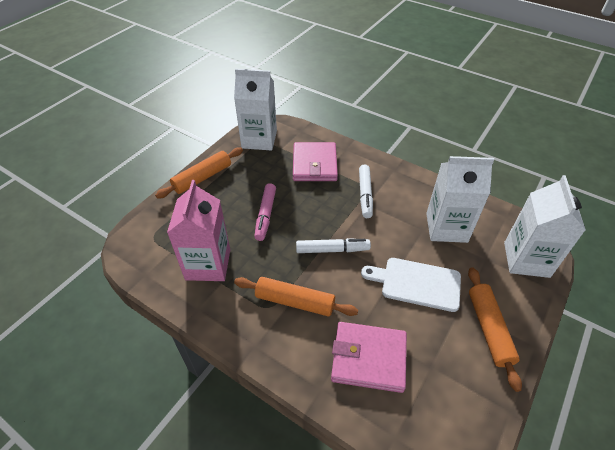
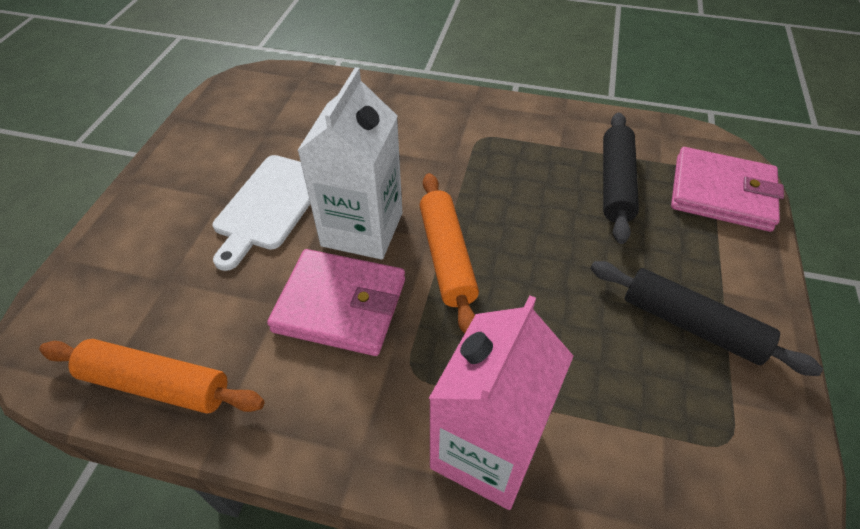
black rolling pin: none = 0 -> [590,261,823,376] [603,113,639,244] = 2
orange rolling pin: [155,147,243,199] [234,277,358,317] [468,267,522,392] = 3 -> [39,339,265,413] [420,173,479,333] = 2
pink marker: [254,183,276,241] = 1 -> none = 0
white carton: [234,69,277,151] [426,156,494,243] [504,175,586,278] = 3 -> [297,67,402,260] = 1
white marker: [296,238,371,253] [359,165,373,218] = 2 -> none = 0

